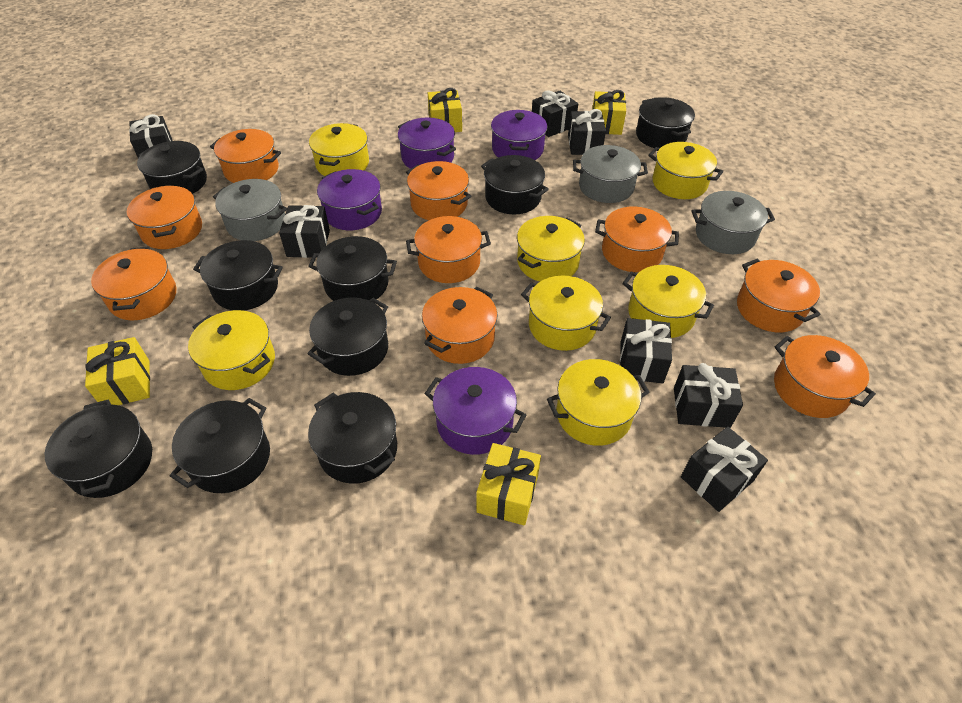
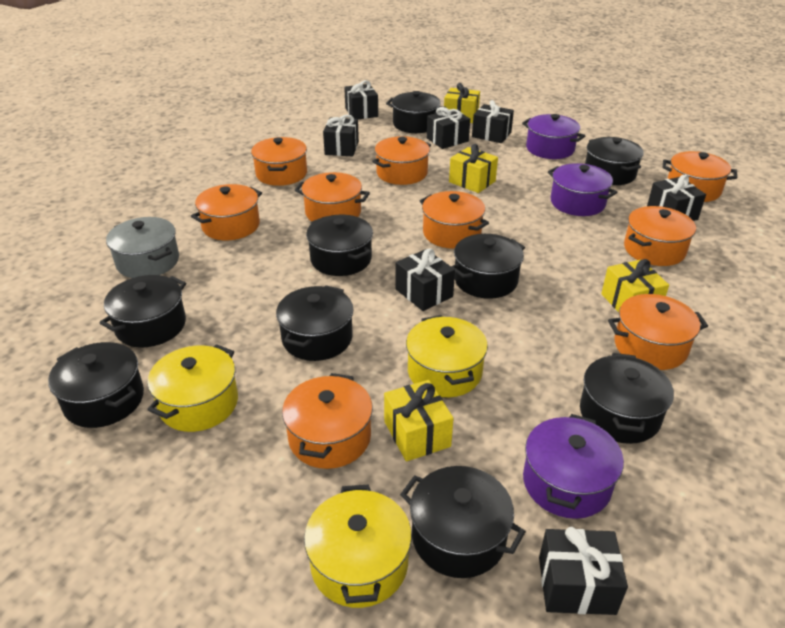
grey pot: [213,179,287,241] [573,145,648,203] [691,191,775,254] = 3 -> [106,217,179,278] = 1
purple pot: [317,169,382,230] [398,117,456,169] [424,367,526,455] [491,110,547,160] = 4 -> [522,114,585,159] [523,414,624,519] [548,163,618,216] = 3
yellow pot: [188,310,275,390] [309,123,369,176] [517,216,585,282] [521,276,611,351] [547,359,650,446] [623,265,714,338] [648,142,723,199] = 7 -> [147,344,238,432] [304,484,412,608] [406,315,488,397] = 3

